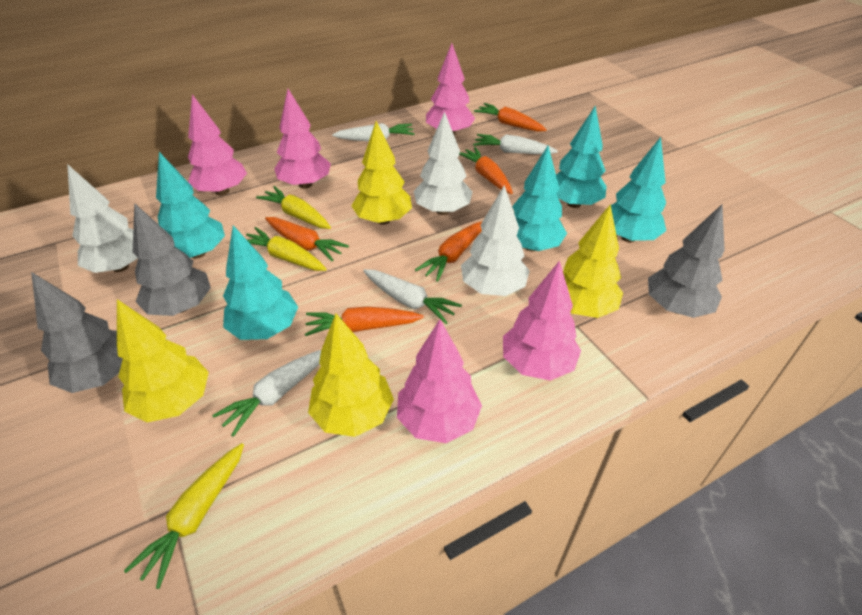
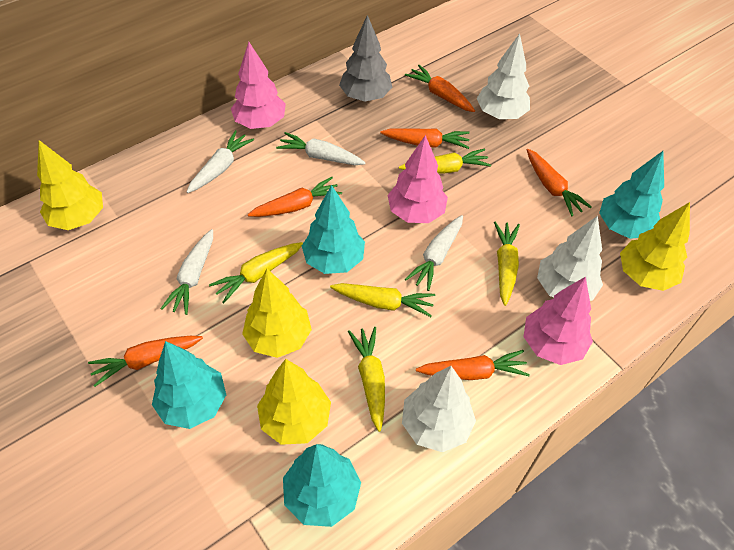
grey tree: [31,272,123,393] [133,203,211,316] [648,204,725,318] = 3 -> [339,15,392,102] = 1
orange carrot: [265,217,349,261] [305,306,423,336] [415,221,482,282] [459,147,513,194] [474,103,547,132] = 5 -> [88,336,203,387] [248,177,342,217] [380,128,470,149] [405,65,475,112] [416,350,530,380] [527,149,592,217] = 6
pink tree: [188,94,247,195] [274,89,331,189] [397,319,482,443] [426,43,475,135] [503,260,581,381] = 5 -> [231,42,286,129] [387,135,448,223] [523,277,593,365] = 3
turquoise tree: [156,152,225,258] [223,225,298,340] [512,146,567,251] [556,106,607,208] [611,137,666,242] = 5 -> [152,341,226,429] [283,444,361,527] [302,185,365,274] [599,151,664,239] = 4
yellow carrot: [124,443,244,589] [246,227,327,271] [256,186,331,229] = 3 -> [209,242,303,303] [330,283,435,317] [348,327,385,432] [399,148,491,174] [494,221,520,306] = 5

